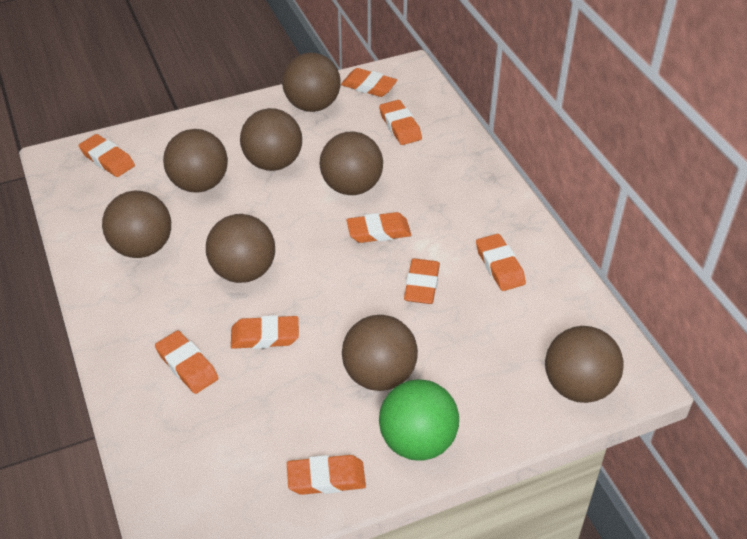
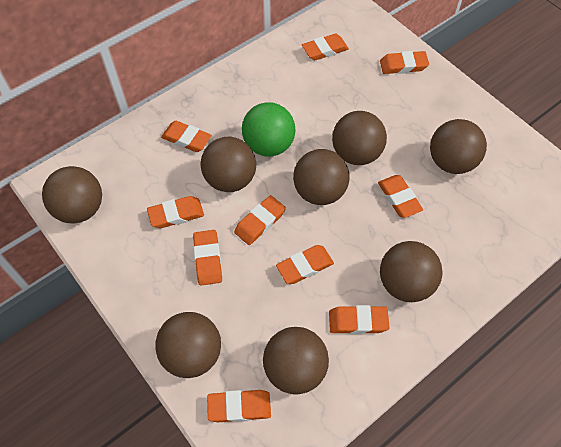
orange eraser: [79,134,135,177] [155,331,218,394] [231,315,299,349] [287,455,366,495] [341,68,397,97] [346,212,411,243] [379,100,422,145] [404,258,440,304] [476,234,526,291] = 9 -> [147,196,204,228] [161,121,212,152] [193,230,222,285] [207,390,271,422] [234,195,286,245] [276,245,334,284] [302,33,349,60] [329,305,390,334] [378,175,423,218] [380,51,429,74] = 10

